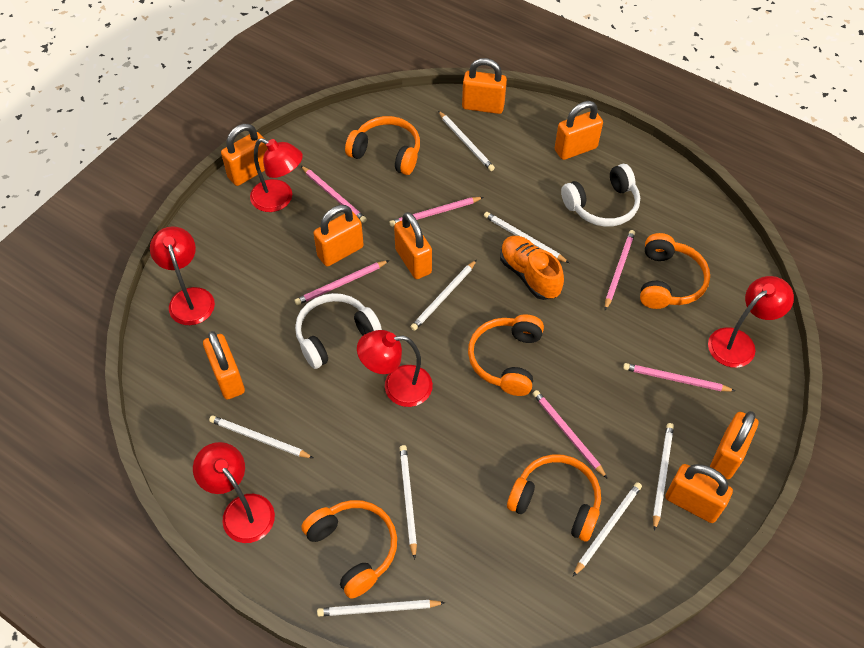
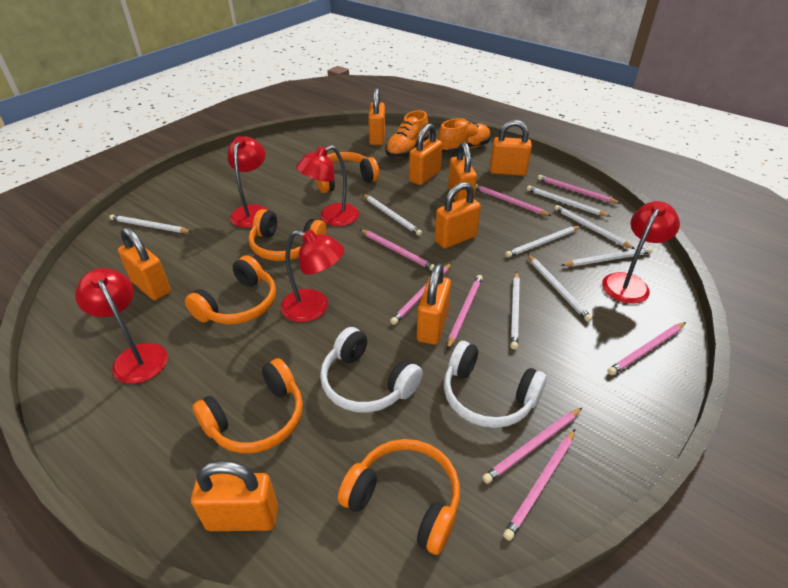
orange shoe: [500,236,564,300] = 1 -> [385,110,429,158] [438,118,491,153] = 2
pink pencil: [295,260,389,305] [301,166,367,223] [390,197,483,227] [533,390,608,479] [605,230,635,310] [623,363,735,391] = 6 -> [359,229,435,270] [390,263,452,325] [447,275,483,350] [476,184,552,216] [482,408,582,484] [503,429,575,541] [538,175,620,203] [607,322,686,375] = 8

